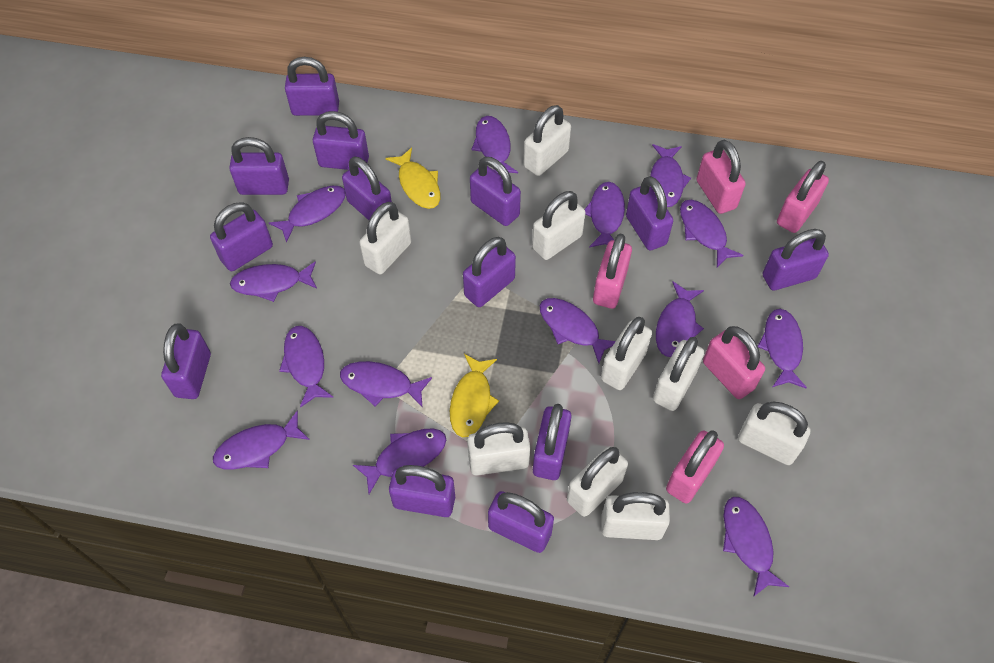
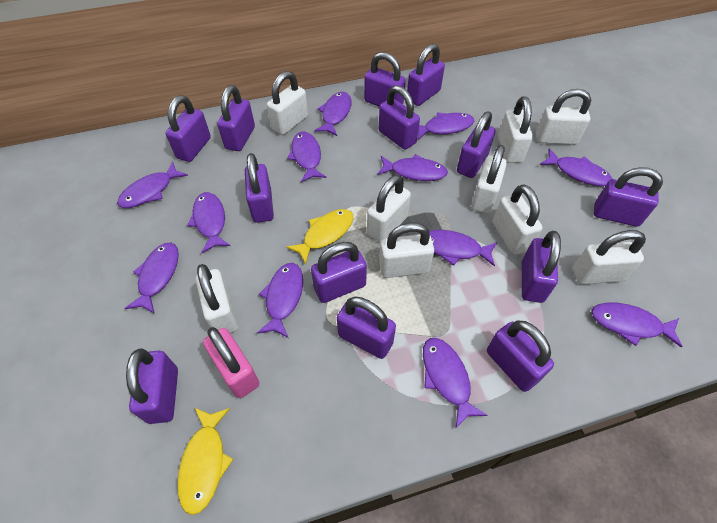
pink padlock: [593,234,632,309] [666,430,724,504] [696,140,746,214] [703,326,765,399] [777,161,829,233] = 5 -> [203,327,259,398] = 1
purple fish: [213,410,310,470] [230,261,317,302] [269,186,346,243] [279,326,334,407] [340,361,432,408] [353,428,446,494] [471,116,518,173] [540,298,616,363] [584,182,625,247] [650,144,691,207] [656,282,704,357] [680,200,744,267] [723,497,789,597] [758,309,807,388] = 14 -> [117,161,188,208] [124,243,179,314] [187,192,230,253] [257,263,303,338] [287,132,326,182] [314,92,352,136] [377,154,448,181] [418,112,474,140] [423,338,488,429] [429,230,497,267] [540,148,612,186] [591,303,683,348] = 12

